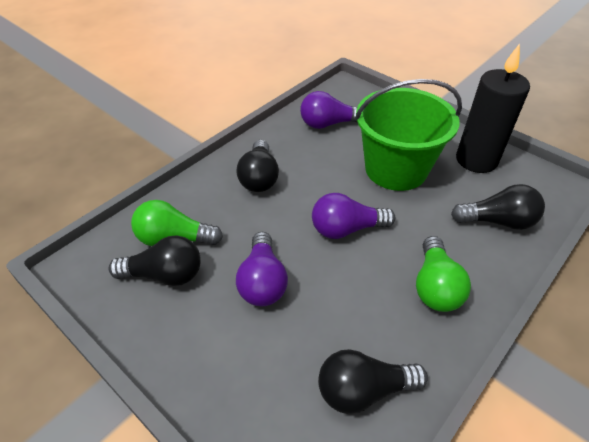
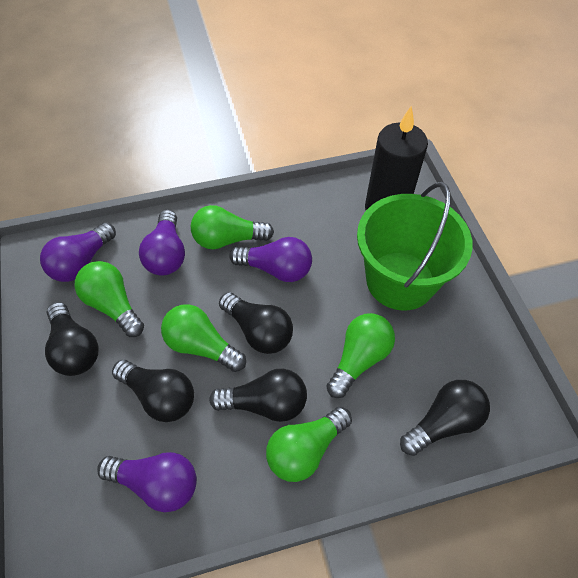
black light bulb: [109,235,201,286] [236,140,279,192] [318,349,428,414] [451,184,545,230] = 4 -> [45,302,99,376] [112,360,194,422] [209,369,307,422] [219,292,293,354] [400,380,490,456] = 5
green light bulb: [131,200,223,246] [416,236,471,312] = 2 -> [75,261,144,337] [161,304,246,372] [191,205,274,249] [266,407,352,482] [326,313,395,398] = 5
purple light bulb: [236,232,288,306] [300,91,358,129] [312,193,395,239] = 3 -> [40,222,116,282] [97,452,197,512] [139,210,185,276] [229,237,312,282] = 4

